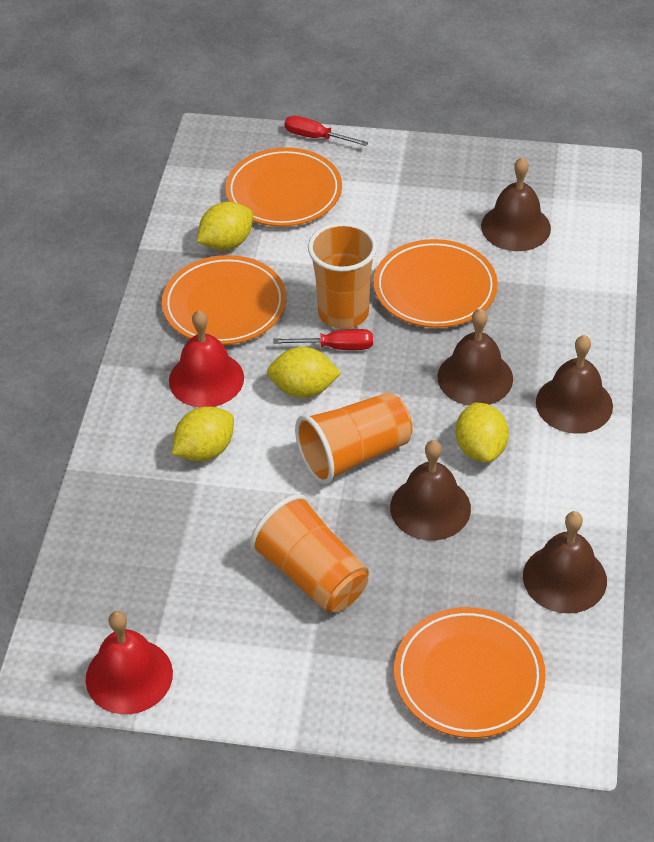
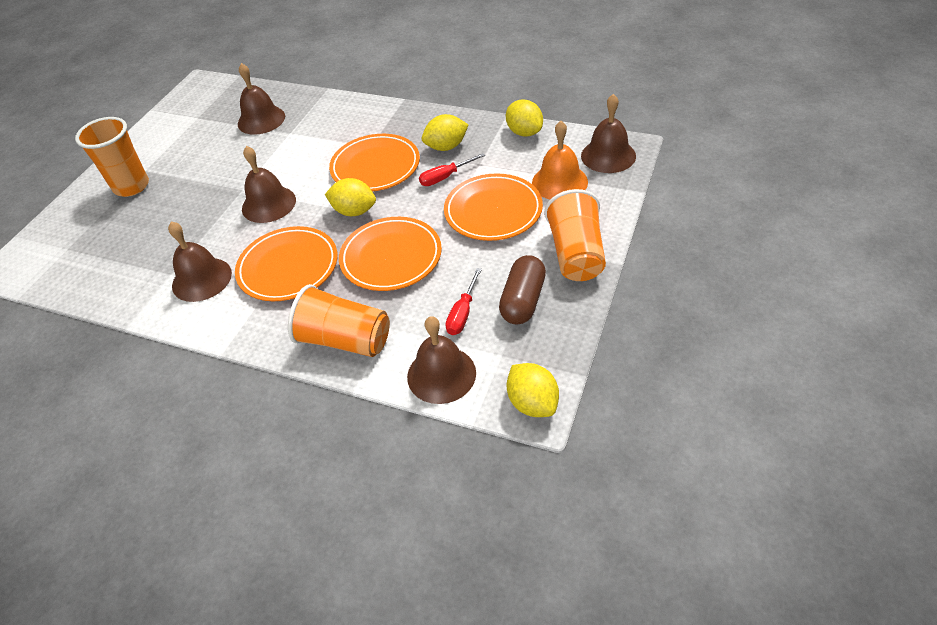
brown capsule: none = 0 -> [499,255,546,324] = 1
orange bell: none = 0 -> [532,121,588,199] = 1
red bell: [86,611,173,714] [169,310,244,407] = 2 -> none = 0

